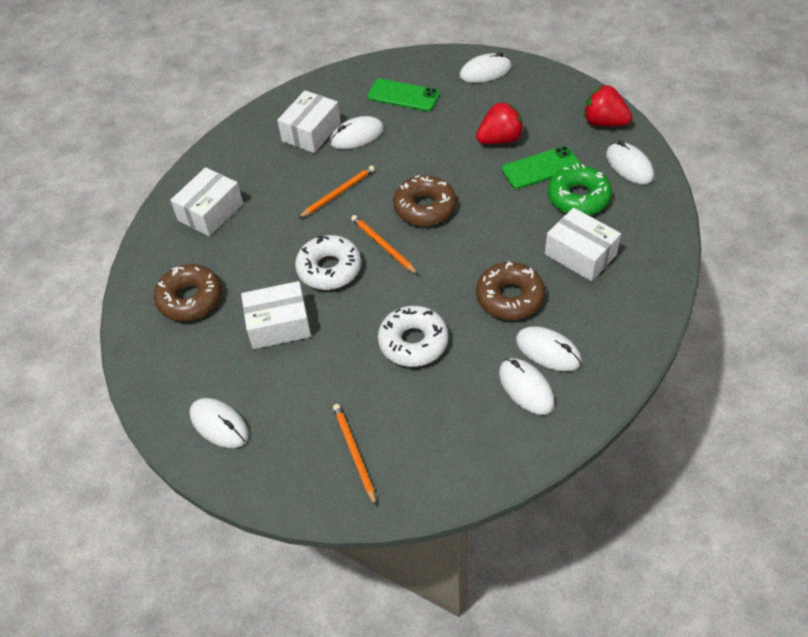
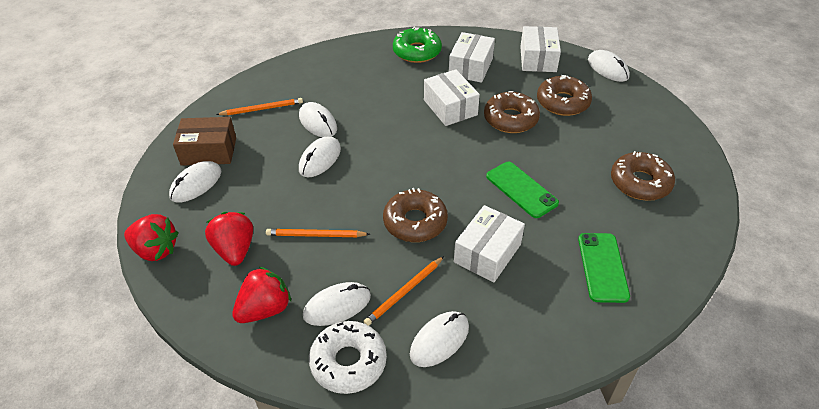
brown box: none = 0 -> [173,117,236,166] = 1
brown donut: [154,264,222,321] [393,175,456,226] [476,261,545,320] = 3 -> [383,188,448,242] [484,91,540,133] [537,75,592,116] [611,151,675,201] = 4
red strawberry: [476,102,524,144] [584,85,632,126] = 2 -> [124,214,179,261] [205,212,253,266] [232,267,291,323] = 3
white donut: [295,235,361,290] [378,306,448,367] = 2 -> [309,321,387,394] = 1

